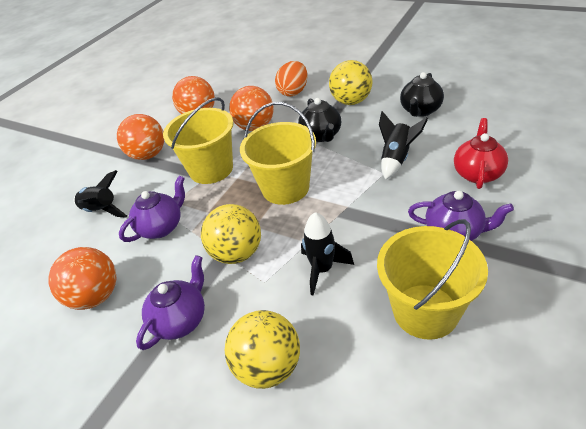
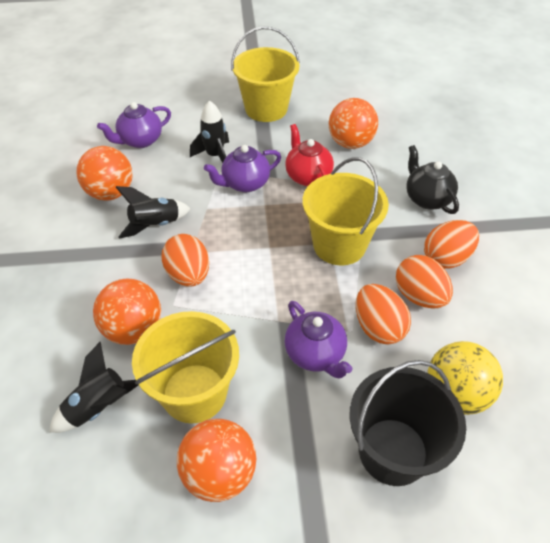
black bucket: none = 0 -> [349,360,466,486] = 1
black teapot: [298,98,341,142] [400,72,444,117] = 2 -> [406,145,459,214] = 1
orange egg: [275,61,307,97] = 1 -> [161,234,209,286] [356,284,411,344] [396,255,453,309] [424,220,479,269] = 4
yellow ball: [201,204,261,264] [225,310,300,389] [329,60,373,105] = 3 -> [428,341,503,415] = 1

